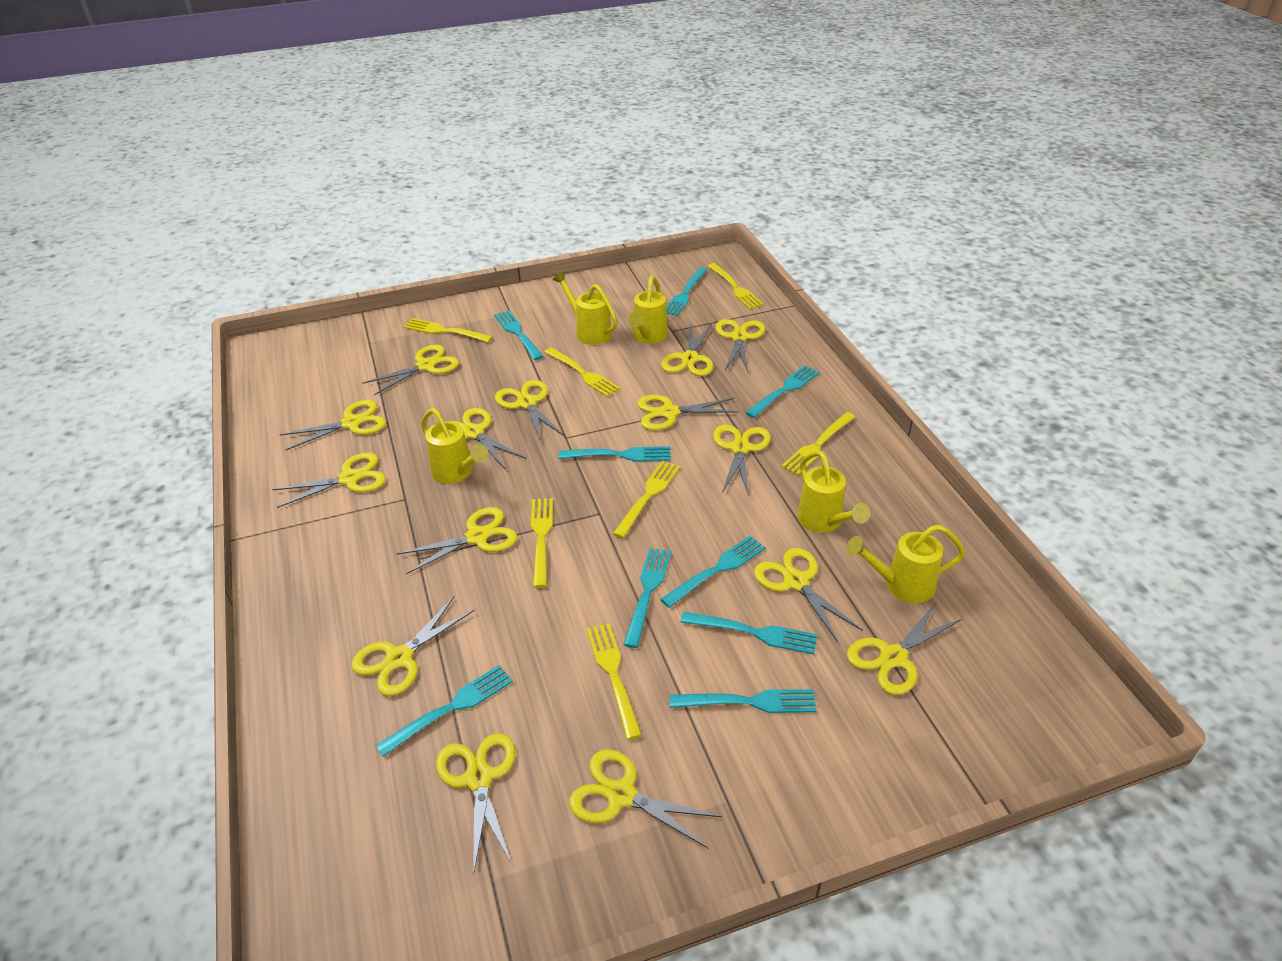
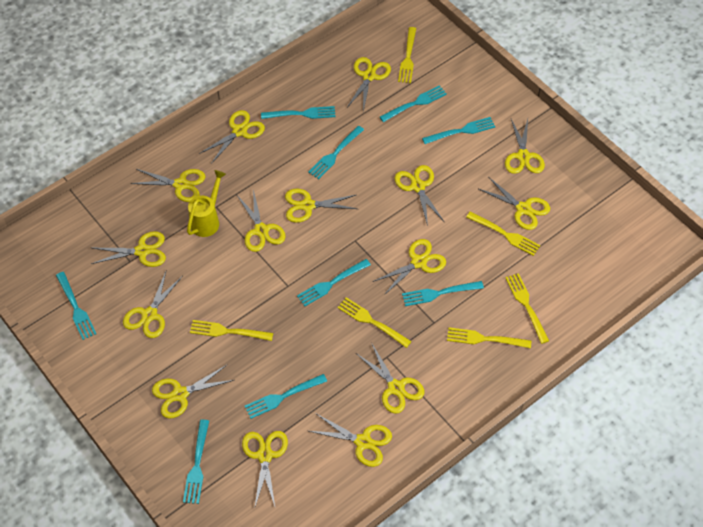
yellow fork: [404,318,493,343] [531,498,553,588] [545,347,621,397] [586,623,642,740] [613,461,680,538] [708,263,764,309] [781,412,855,475] = 7 -> [190,320,273,341] [337,297,412,348] [398,27,416,83] [447,327,531,348] [466,212,541,256] [505,273,549,344] = 6
yellow watering can: [421,408,489,484] [552,271,617,345] [628,275,668,344] [797,451,870,533] [846,524,965,603] = 5 -> [187,170,226,237] = 1

